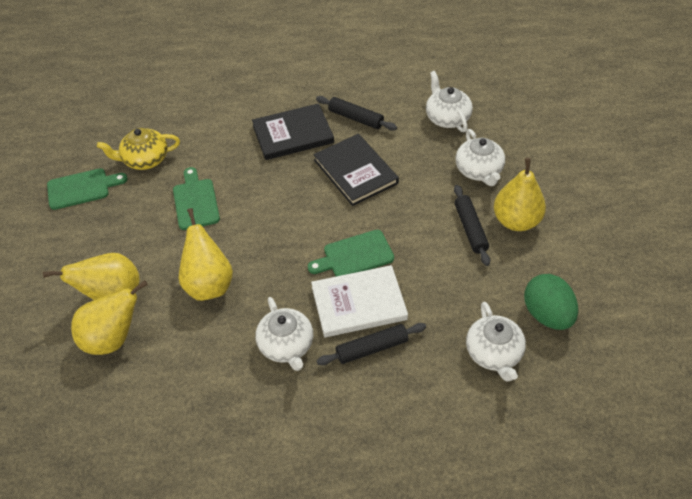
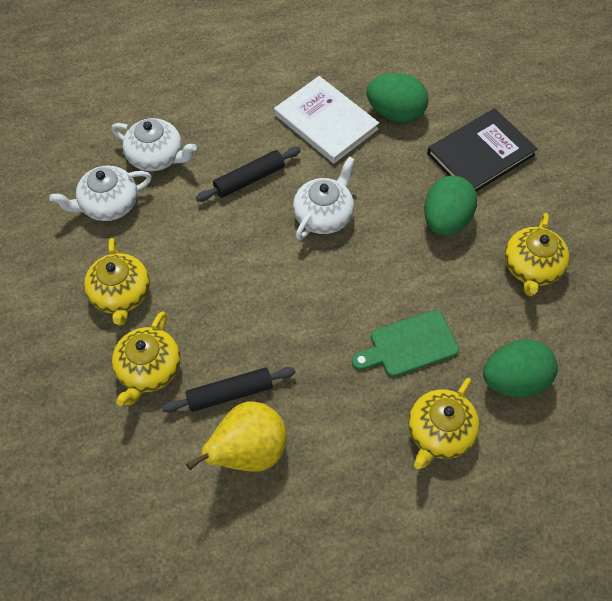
black book: [252,103,334,160] [314,134,399,206] = 2 -> [427,108,538,192] = 1
black rolling pin: [316,96,397,131] [317,323,426,365] [454,185,490,266] = 3 -> [162,367,295,413] [196,147,301,202] = 2
green cutting board: [47,168,128,210] [173,167,220,230] [308,230,394,276] = 3 -> [352,310,459,377] = 1
green egg: [524,274,578,330] = 1 -> [366,73,429,123] [424,176,477,236] [483,340,558,397] = 3
white teapot: [255,297,313,371] [426,71,473,132] [456,129,505,186] [466,302,526,382] = 4 -> [49,166,152,221] [112,118,197,171] [293,157,355,240] = 3
yellow pear: [43,253,140,300] [71,280,148,355] [179,208,233,301] [494,158,546,231] = 4 -> [186,401,287,472] = 1
yellow teapot: [97,128,180,170] = 1 -> [84,238,150,326] [112,311,180,406] [408,378,480,469] [505,213,569,296] = 4

